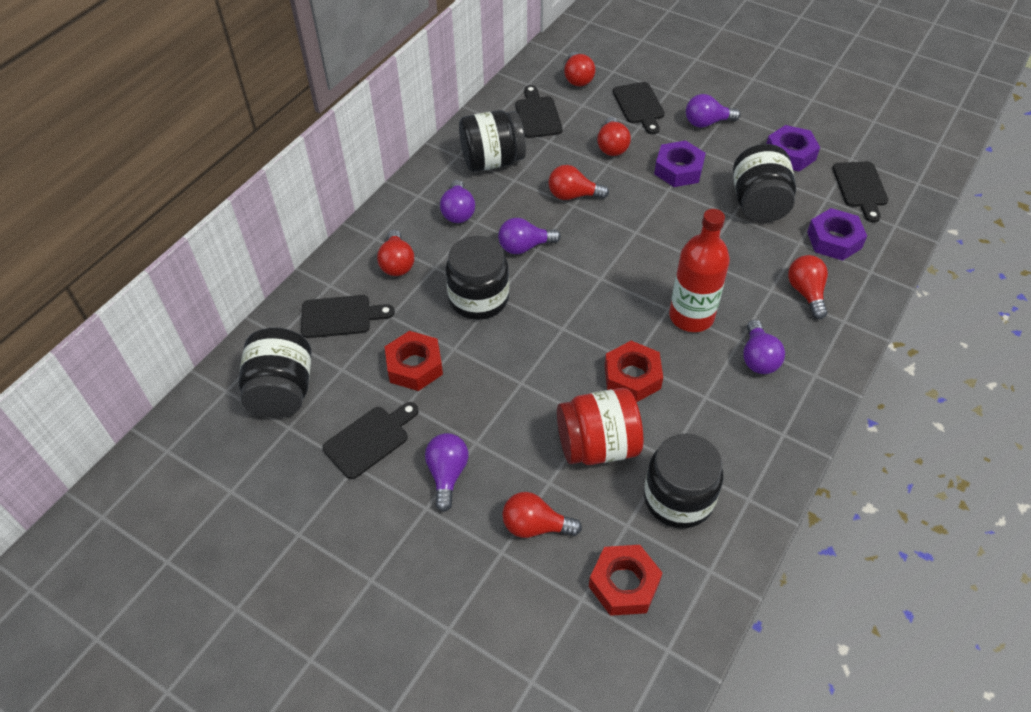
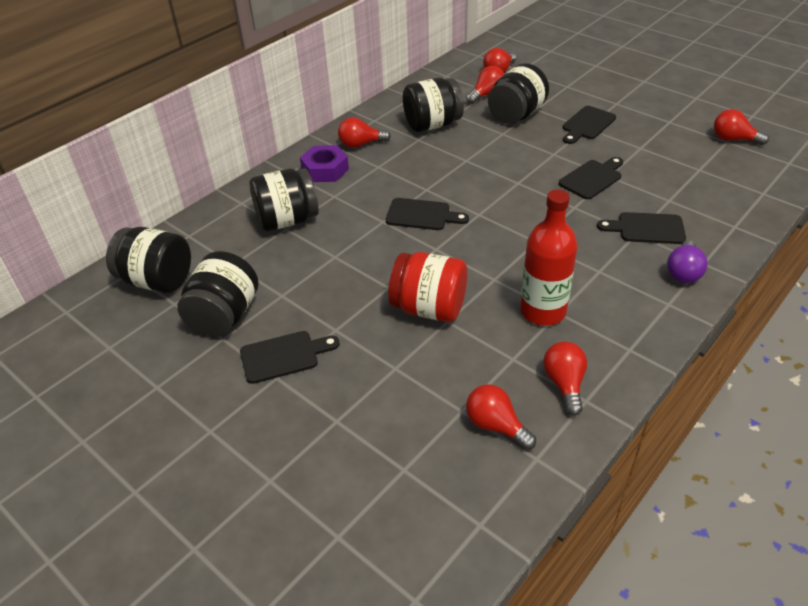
purple light bulb: [425,433,468,512] [440,180,475,223] [498,218,561,254] [686,94,741,128] [743,320,785,374] = 5 -> [667,240,708,283] = 1
purple nut: [654,141,706,187] [766,125,820,172] [807,208,867,261] = 3 -> [300,145,349,182] = 1
red nut: [385,331,443,391] [589,545,663,616] [604,341,663,402] = 3 -> none = 0

